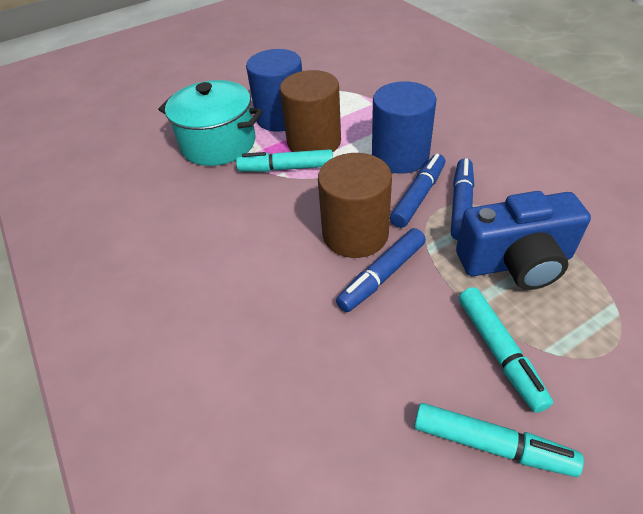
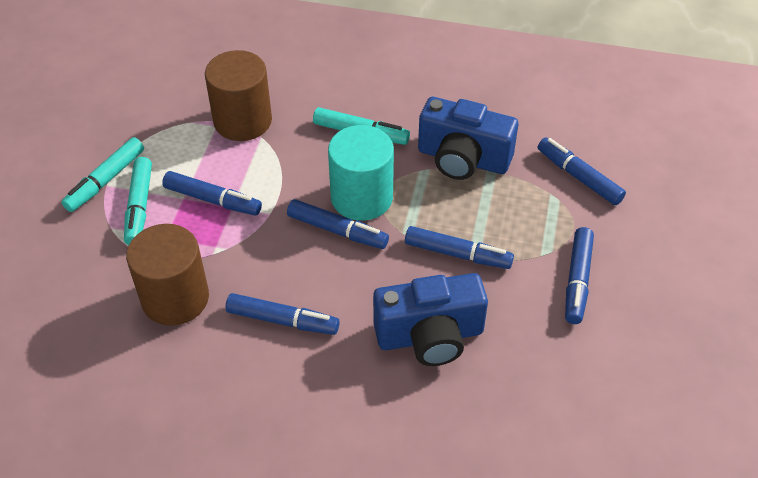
blue camera: [456,191,591,290] = 1 -> [373,273,488,366] [418,97,518,180] = 2
blue cylinder: [246,49,302,132] [372,81,436,174] = 2 -> none = 0
blue marker: [336,228,426,312] [390,154,446,228] [451,158,474,240] = 3 -> [162,171,262,216] [226,293,340,335] [287,199,389,249] [405,226,514,269] [538,137,626,205] [565,227,594,324] = 6
turquoise cylinder: none = 0 -> [328,125,394,221] = 1
turquoise pot: [158,80,263,166] = 1 -> none = 0

